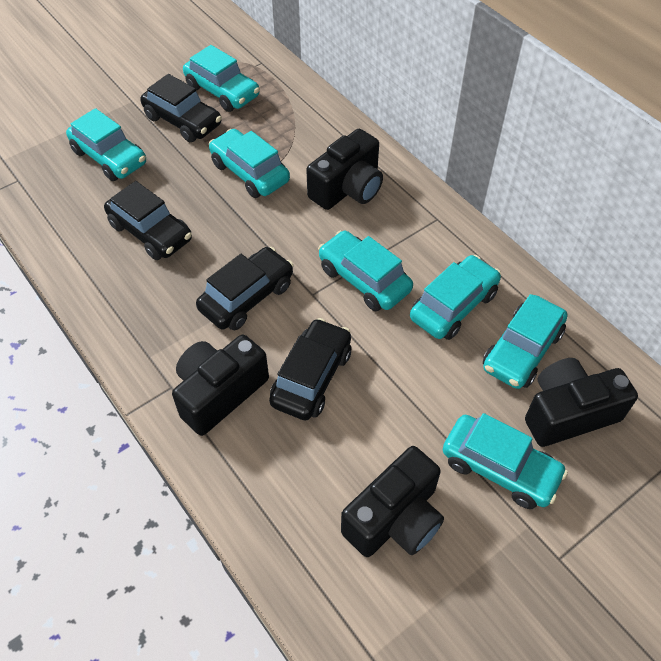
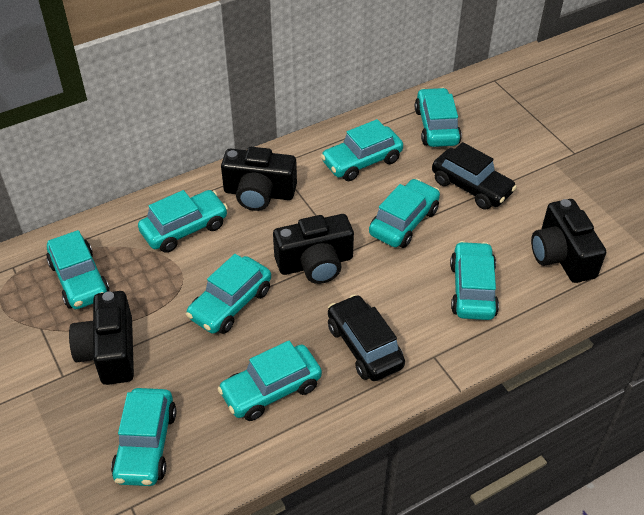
black car: [104,181,192,260] [140,74,222,142] [196,247,294,330] [269,318,351,420] = 4 -> [328,294,405,381] [432,142,517,209] = 2
turquoise car: [66,108,146,181] [183,45,260,112] [209,129,290,198] [318,230,413,311] [410,255,501,340] [443,413,568,509] [483,294,567,389] = 7 -> [46,230,110,309] [111,388,176,486] [138,190,228,253] [186,254,271,334] [217,341,322,421] [321,119,403,181] [369,179,440,248] [415,88,462,147] [450,241,499,320] = 9

